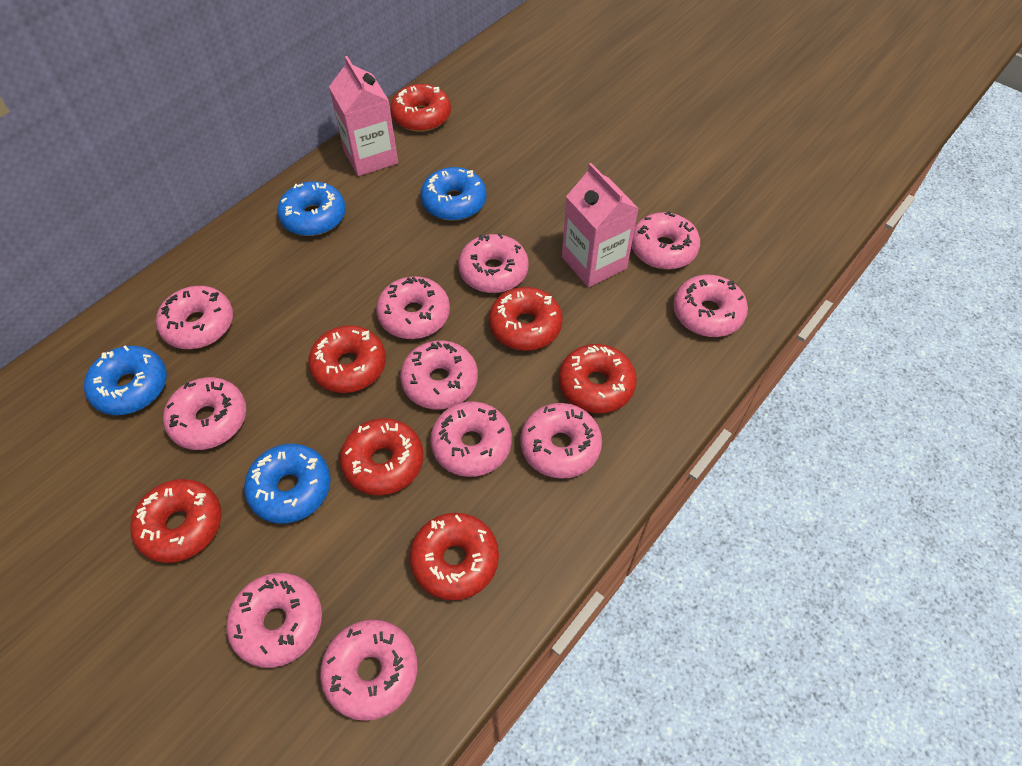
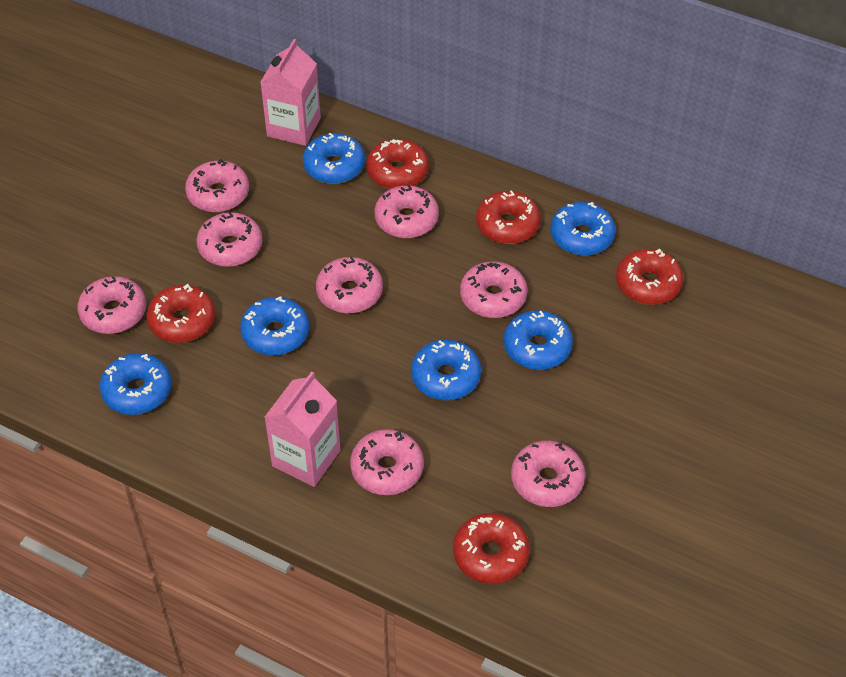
blue donut: [84,346,167,415] [244,444,331,524] [277,181,346,236] [421,167,486,221] = 4 -> [100,353,171,415] [240,296,309,355] [303,133,365,184] [411,339,481,400] [504,310,573,370] [550,202,616,256] = 6
pink donut: [156,286,233,349] [163,377,246,450] [226,573,322,668] [320,619,418,721] [376,276,450,339] [400,341,478,409] [430,401,512,477] [458,233,529,293] [520,403,602,479] [631,211,700,270] [673,275,748,337] = 11 -> [77,276,146,334] [185,159,249,212] [196,212,262,267] [316,257,383,313] [350,429,424,495] [374,185,439,238] [460,261,527,318] [511,440,585,507] = 8
red donut: [130,479,222,563] [308,325,386,393] [340,418,423,496] [390,84,451,132] [410,513,499,601] [489,287,563,351] [559,344,637,413] = 7 -> [146,284,215,343] [366,139,429,189] [453,513,530,584] [476,190,541,244] [616,249,684,305] = 5

